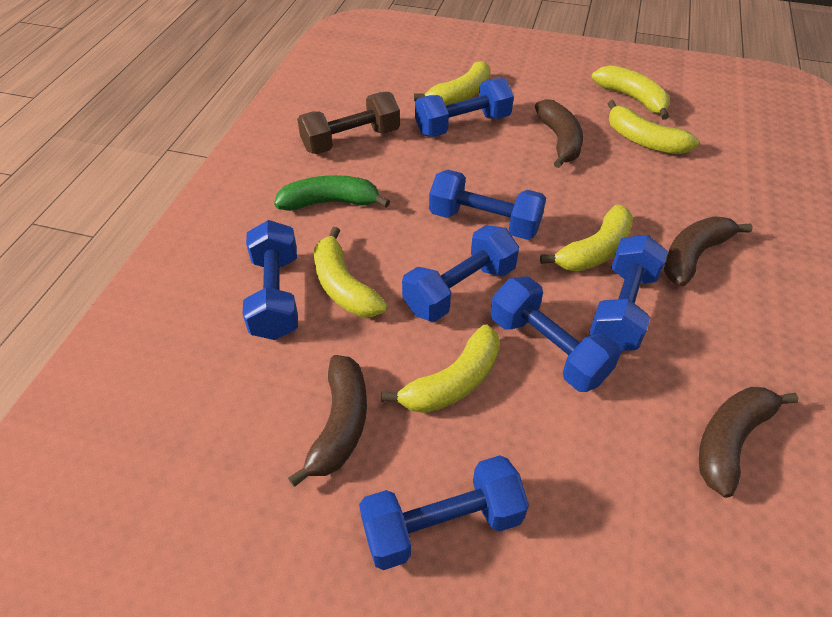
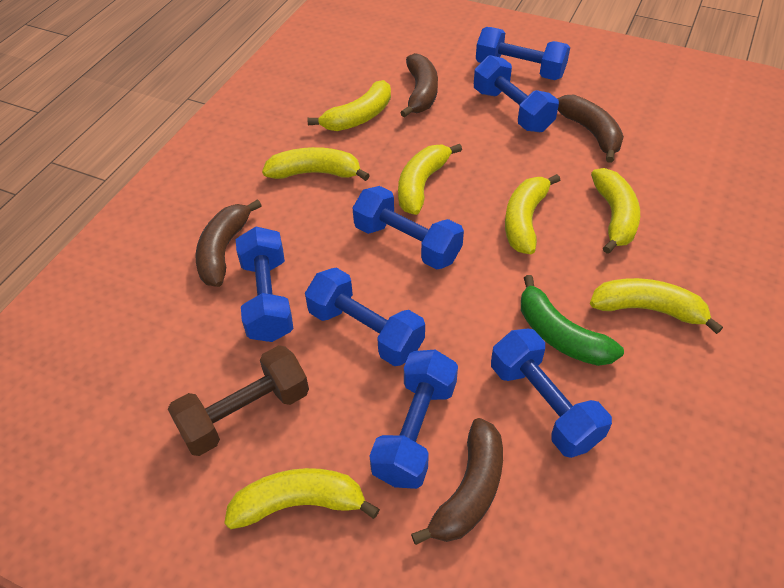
yellow banana: [314,227,387,317] [381,325,500,413] [414,61,491,106] [540,205,633,271] [592,65,670,120] [607,100,699,154] = 6 -> [224,468,380,529] [262,147,370,181] [307,80,391,131] [398,144,462,215] [505,174,560,254] [590,278,723,334] [591,168,640,254] = 7

